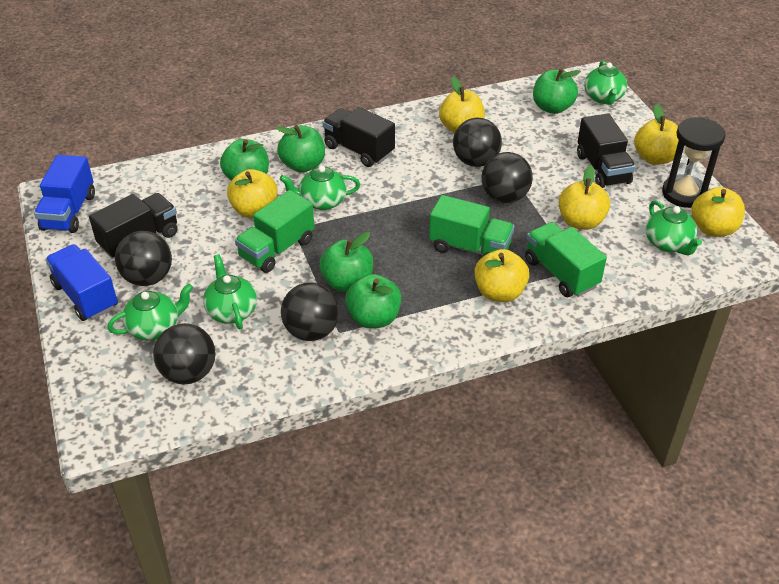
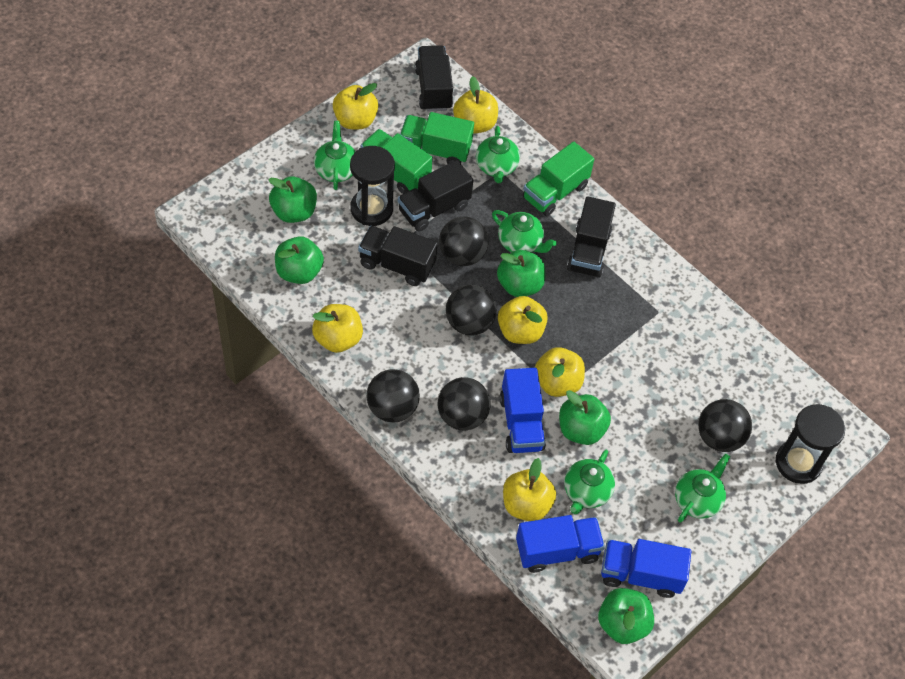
black hourglass: [662,117,726,208] = 1 -> [350,146,395,226] [776,404,845,484] = 2
black truck: [89,193,178,259] [323,107,395,167] [577,114,636,188] = 3 -> [358,226,438,286] [398,160,473,231] [415,45,453,111] [567,196,616,278] = 4
blue truck: [34,155,95,233] [45,244,118,321] = 2 -> [500,368,546,453] [516,515,605,573] [601,539,691,598] = 3

